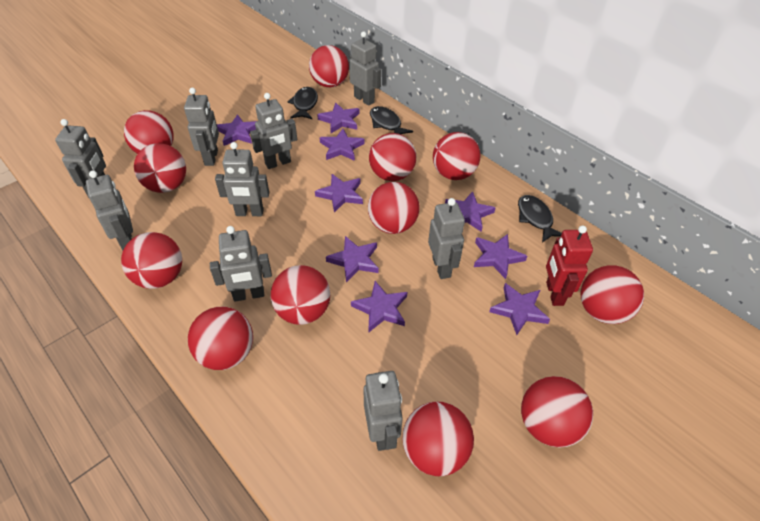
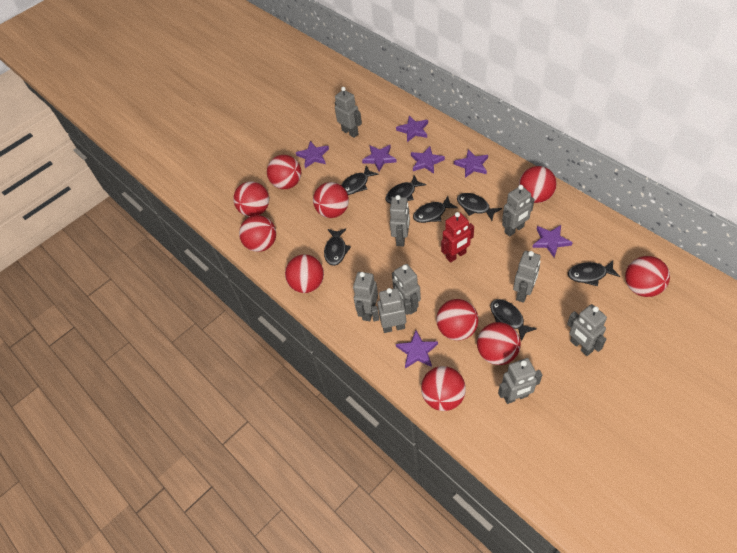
black fish: [287,87,318,119] [370,106,413,134] [518,195,562,243] = 3 -> [324,228,351,266] [341,166,379,195] [386,175,426,204] [413,196,458,223] [457,193,502,221] [490,299,537,341] [568,260,620,286] = 7
purple star: [217,114,257,146] [315,174,363,212] [317,103,360,133] [320,129,365,161] [326,236,379,282] [351,281,407,332] [445,191,495,232] [474,234,527,279] [489,283,550,335] = 9 -> [296,141,329,168] [362,145,397,171] [396,116,428,142] [396,330,438,369] [411,146,445,174] [454,149,488,178] [532,225,573,258] = 7
red ball: [121,232,182,289] [124,110,174,154] [134,143,186,193] [188,307,253,370] [271,265,330,325] [309,45,349,87] [368,182,420,234] [369,133,416,181] [402,402,474,476] [433,132,480,180] [521,376,593,448] [581,265,644,324] = 12 -> [233,181,269,217] [239,215,276,252] [267,155,301,189] [285,254,324,293] [313,182,349,218] [421,366,466,411] [437,299,478,341] [477,322,521,365] [519,166,557,203] [625,256,670,297] = 10

